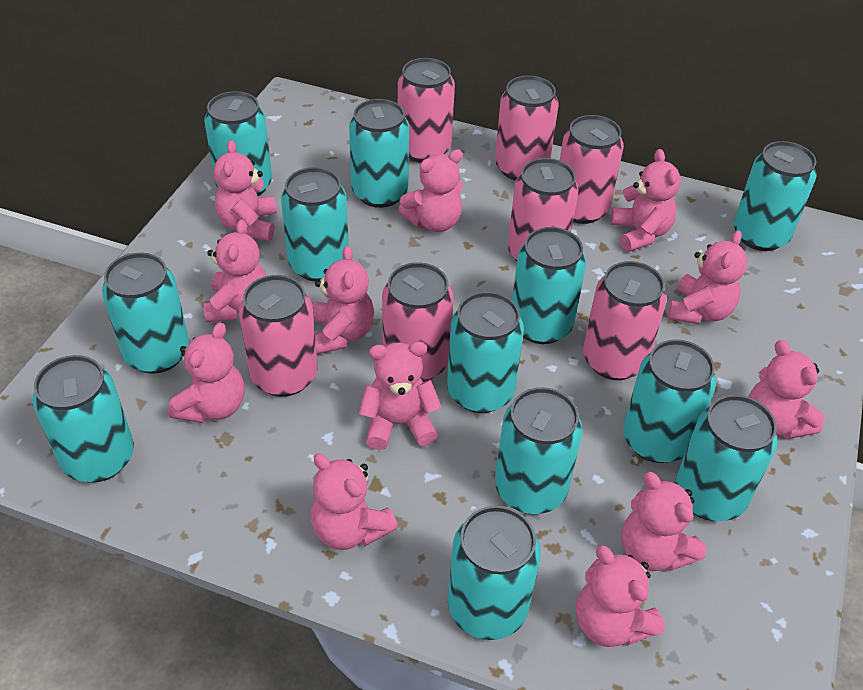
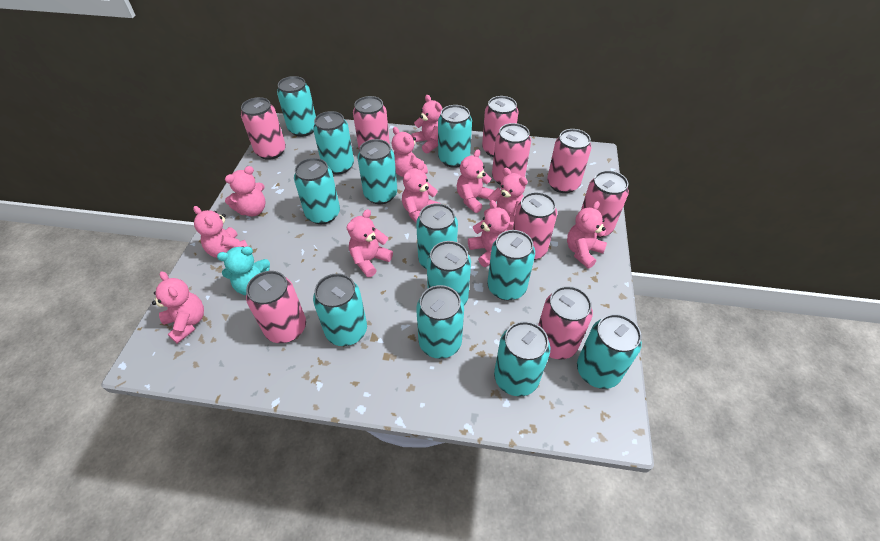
pink can: [239,275,318,397] [382,262,454,382] [398,58,455,163] [495,75,559,181] [508,158,578,261] [560,115,624,224] [583,261,667,380] = 7 -> [241,97,286,160] [246,271,306,343] [353,96,390,148] [482,96,519,157] [492,123,531,185] [513,192,557,260] [538,286,593,359] [547,129,591,193] [581,170,629,238] = 9
pink teddy bear: [168,323,245,423] [204,220,266,322] [214,140,277,241] [311,453,398,550] [312,246,374,355] [359,341,442,450] [398,149,463,232] [576,545,665,647] [610,149,681,252] [622,472,706,571] [668,230,747,324] [748,340,825,439] = 12 -> [152,271,204,344] [193,206,248,258] [225,166,266,216] [347,209,393,277] [392,127,428,177] [402,162,441,223] [411,95,443,153] [457,150,494,213] [468,200,510,267] [484,168,528,230] [567,201,607,268] = 11
turquoise teddy bear: none = 0 -> [217,246,270,295] = 1

